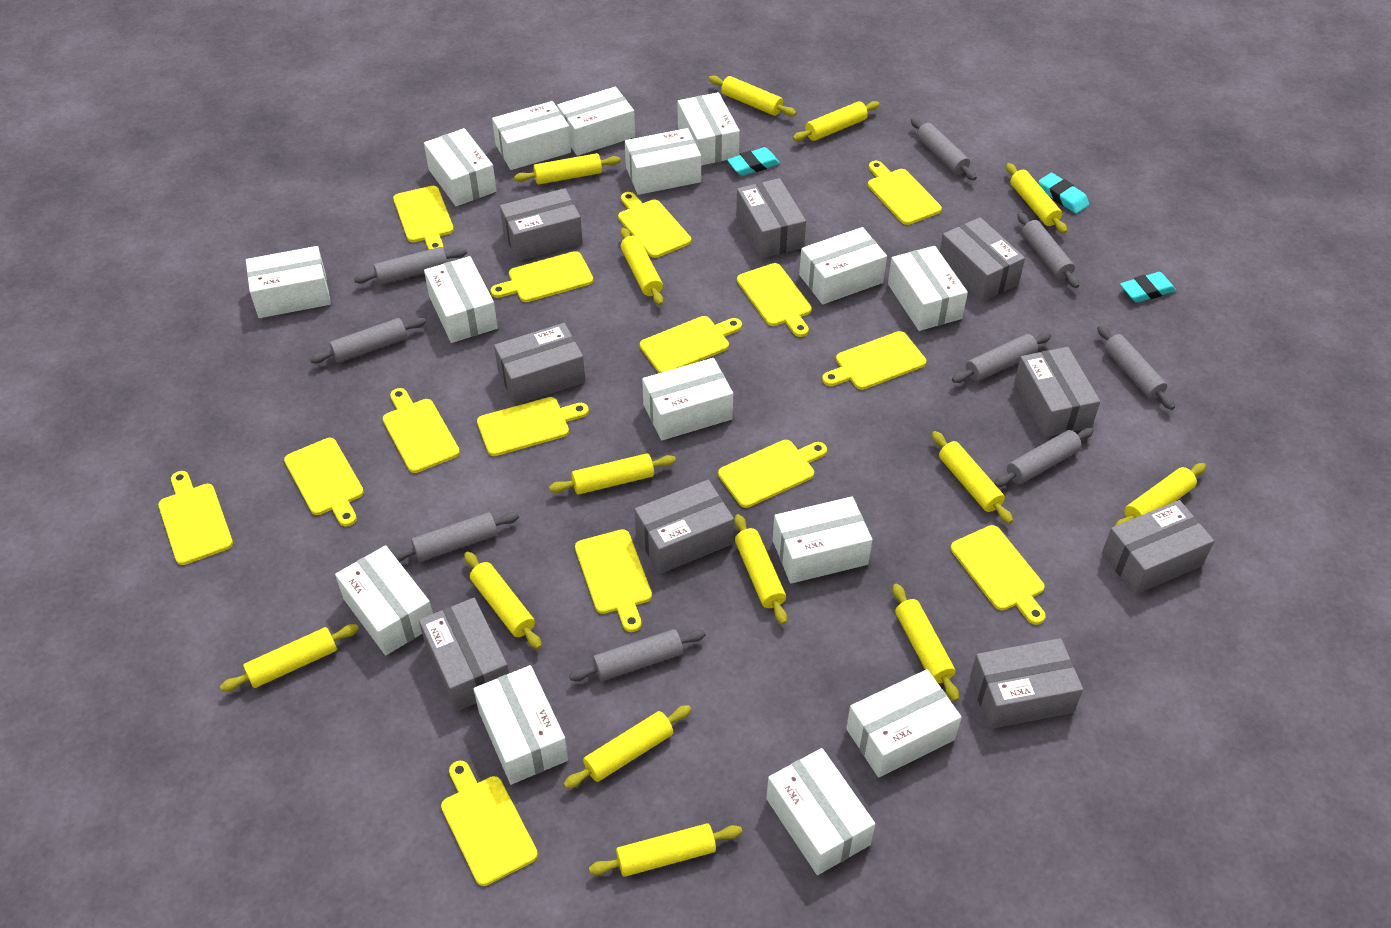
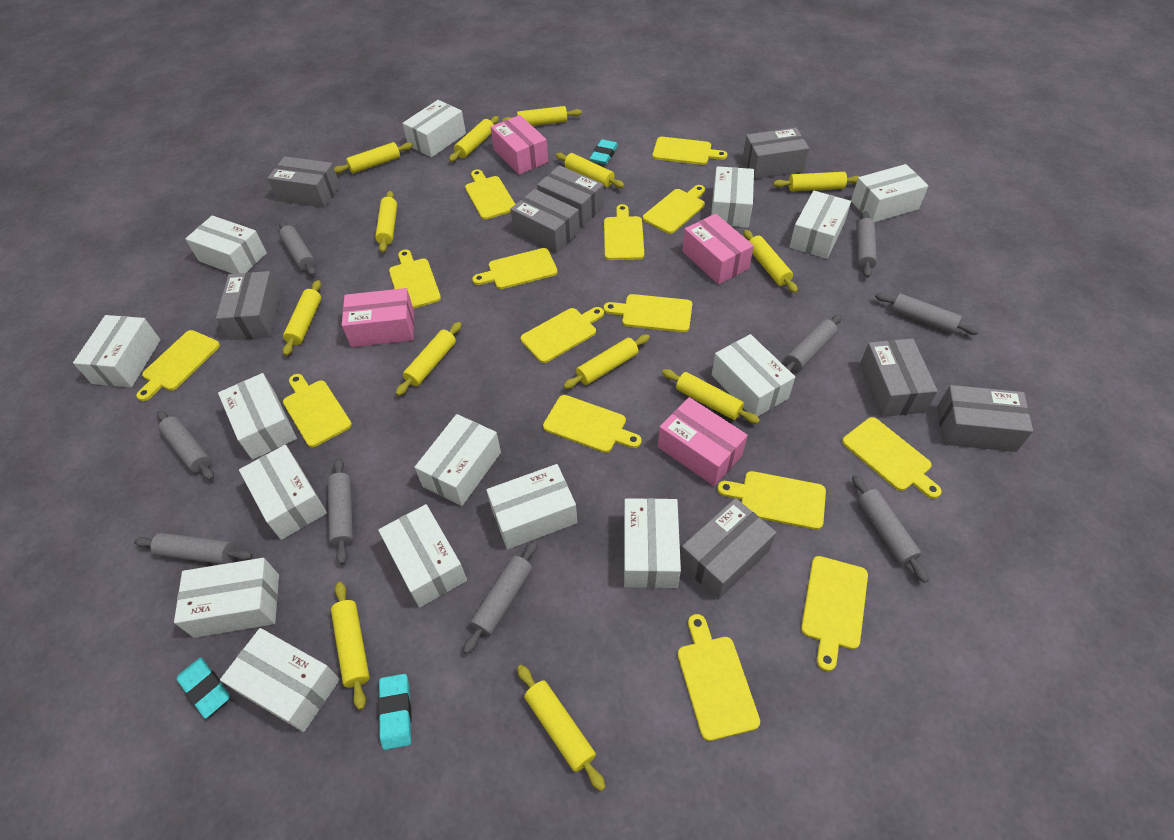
grey box: [419,598,509,711] [494,323,585,405] [500,188,583,261] [635,480,734,574] [736,178,806,259] [940,217,1025,302] [970,638,1083,729] [1014,347,1100,438] [1102,500,1214,595] = 9 -> [216,271,281,340] [267,156,340,208] [510,189,580,253] [537,165,604,227] [680,498,777,600] [743,127,809,179] [860,338,938,417] [937,385,1033,452] = 8
pink box: none = 0 -> [342,288,414,347] [490,115,548,175] [658,397,748,486] [682,214,754,284] = 4
yellow rolling pin: [220,624,359,692] [464,551,542,649] [514,153,621,184] [549,453,676,495] [564,705,691,789] [589,823,742,877] [620,228,663,305] [709,76,797,116] [734,514,787,624] [793,101,880,141] [893,584,959,701] [932,431,1013,524] [1006,163,1067,234] [1115,463,1206,526] = 14 -> [283,280,321,356] [331,582,370,710] [334,142,413,173] [375,191,397,253] [396,322,461,396] [449,116,499,162] [502,106,582,126] [517,665,605,791] [556,153,624,188] [563,334,650,389] [662,369,760,424] [744,230,798,293] [773,172,860,191] = 13

